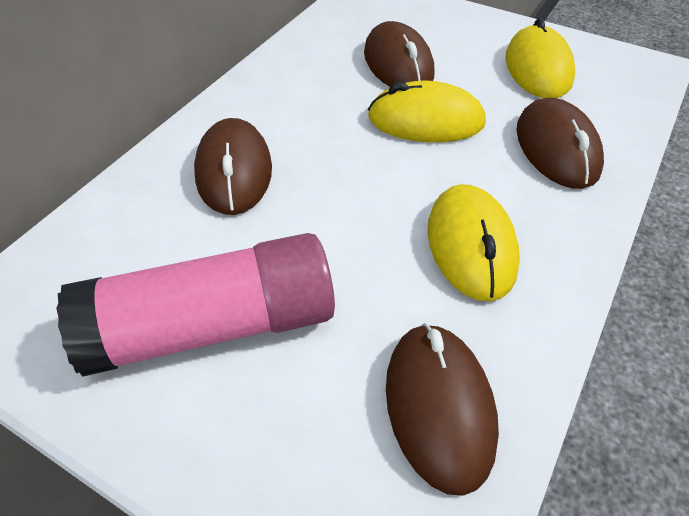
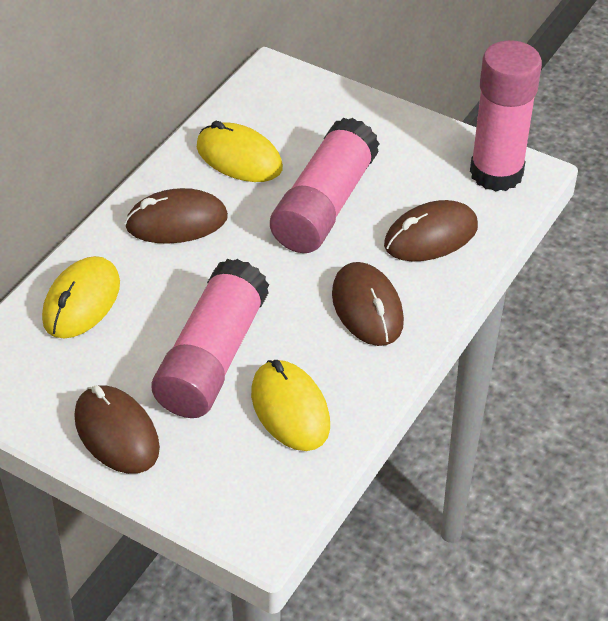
pink glue stick: [56,233,335,377] = 1 -> [151,259,269,418] [270,118,380,253] [470,40,542,191] = 3

